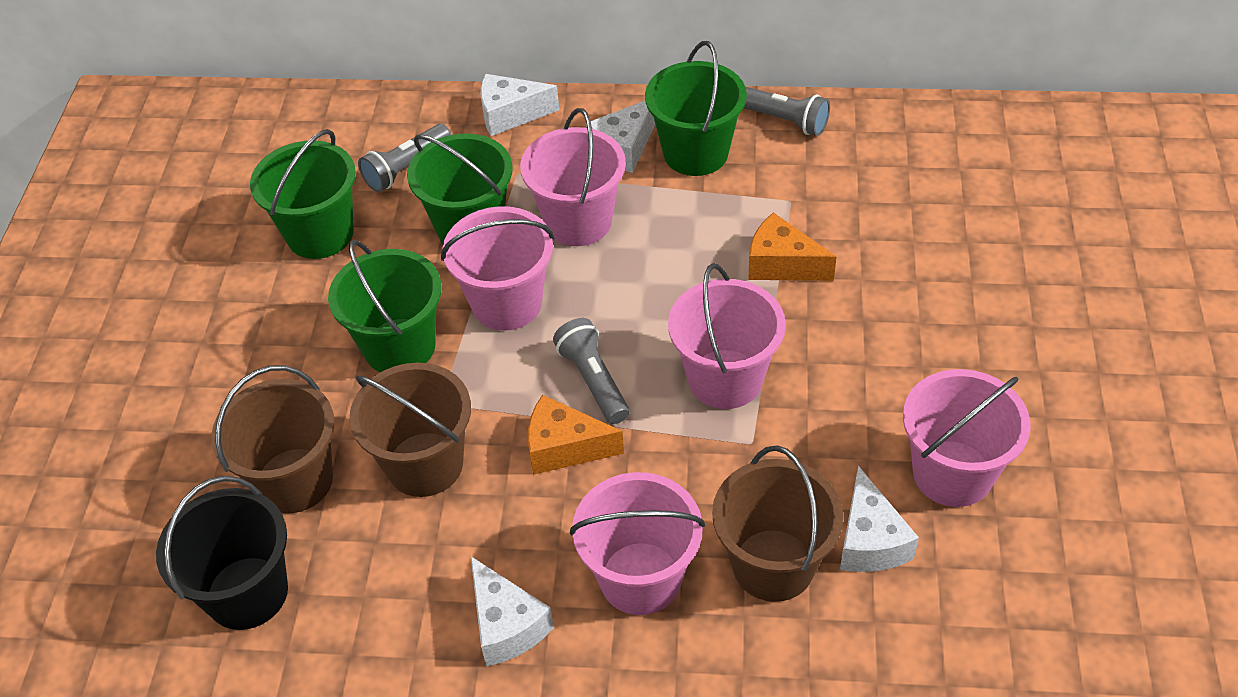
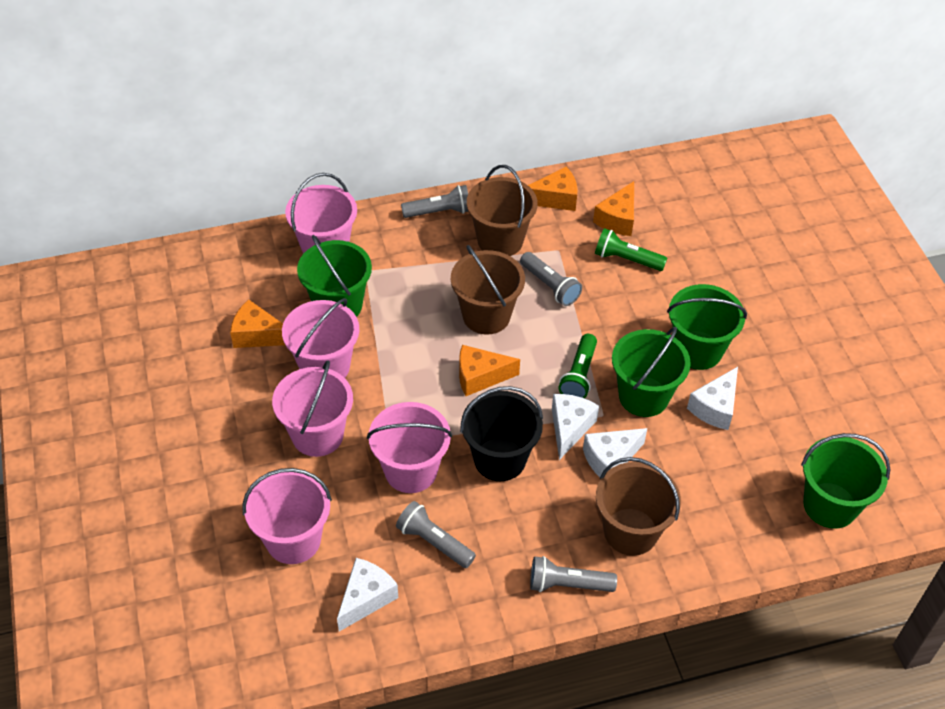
green flashlight: none = 0 -> [559,334,597,399] [595,228,667,271] = 2
grey flashlight: [358,124,451,192] [553,318,629,424] [744,86,830,136] = 3 -> [396,501,476,568] [401,185,468,218] [520,252,582,306] [530,556,617,592] = 4
orange cheese: [528,395,624,475] [748,212,836,281] = 2 -> [230,299,285,348] [459,345,520,396] [528,167,578,211] [593,181,634,236] = 4

